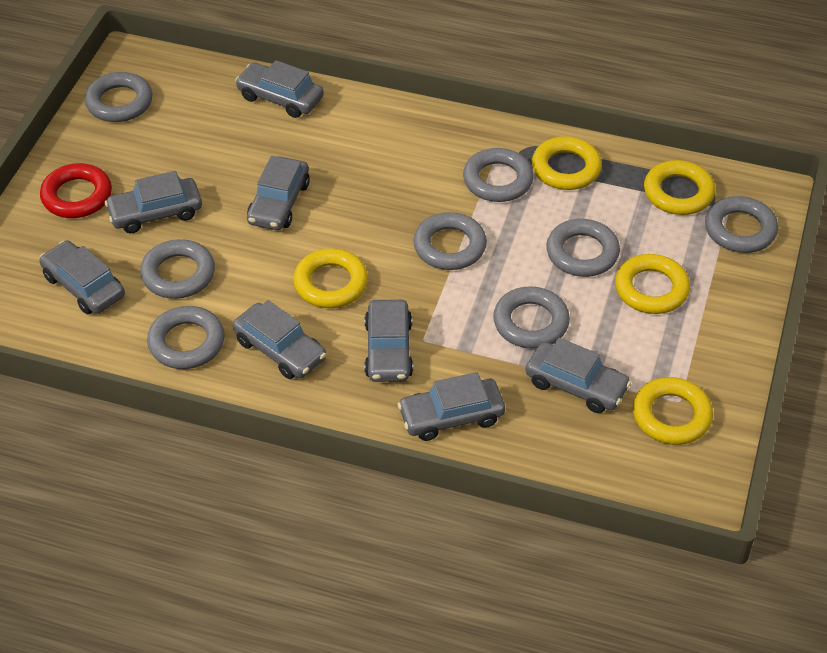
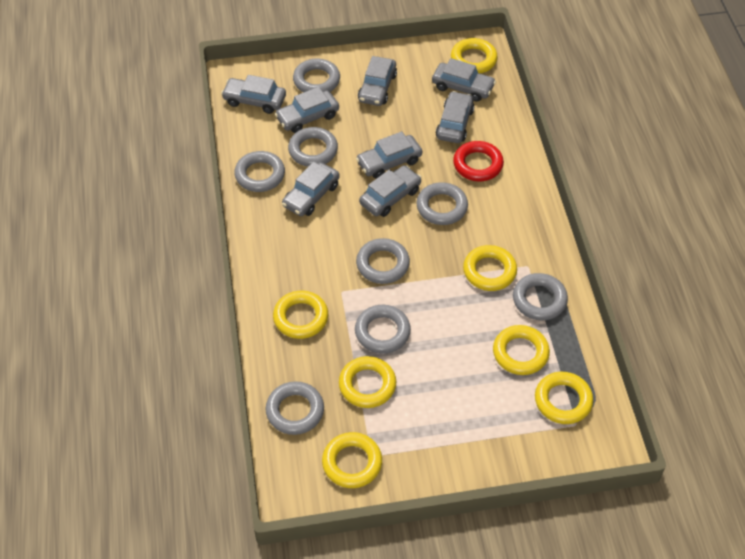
yellow ring: [293,248,368,308] [532,136,602,190] [615,254,690,314] [633,377,713,445] [644,160,715,215] = 5 -> [273,291,328,339] [322,432,382,488] [339,356,396,408] [451,38,498,73] [463,245,517,291] [493,325,550,375] [535,372,593,424] = 7

